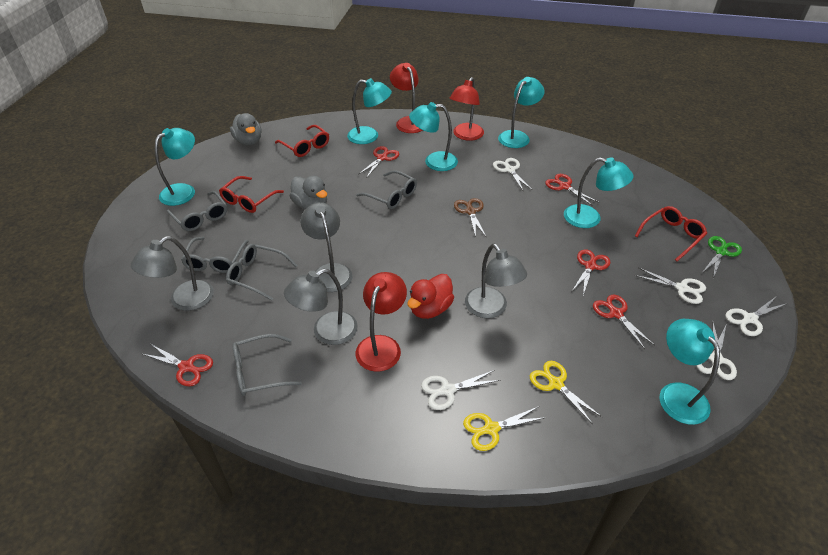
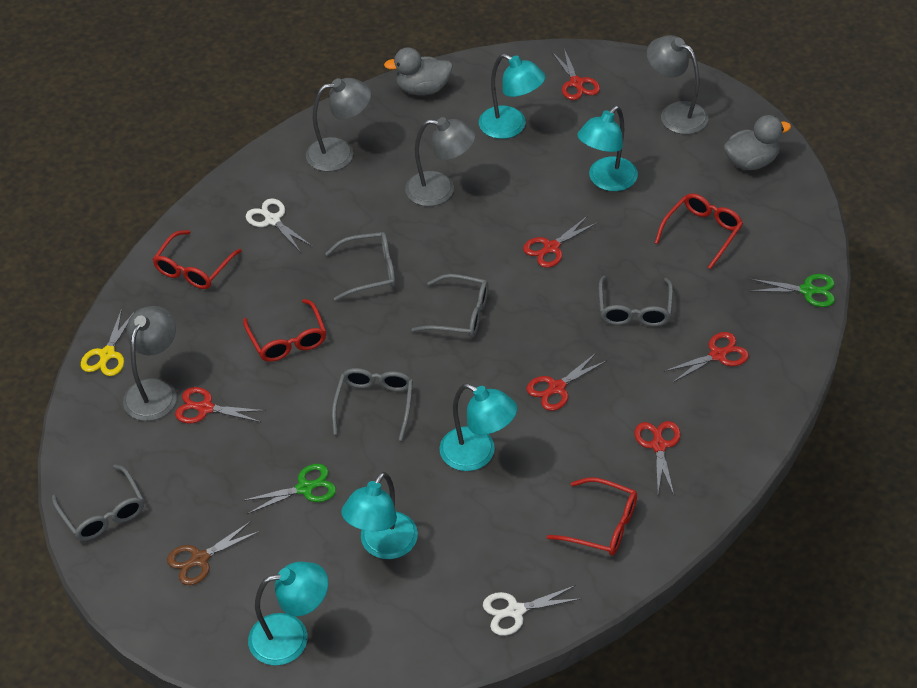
green scissors: [702,236,742,278] = 1 -> [242,464,336,514] [750,274,835,307] = 2
red duck: [407,274,454,319] = 1 -> none = 0
red glasses: [219,176,284,213] [275,125,329,157] [635,206,707,261] = 3 -> [152,230,242,289] [243,299,326,362] [547,477,637,556] [655,193,743,269] = 4
red lamp: [356,272,407,372] [390,63,422,133] [449,77,484,141] = 3 -> none = 0
red scissors: [143,344,213,386] [358,146,399,178] [545,174,599,206] [572,249,610,295] [593,295,654,349] = 5 -> [175,387,266,423] [523,216,598,268] [526,352,607,411] [551,49,600,100] [635,421,681,495] [664,332,749,383] = 6
turquoise lamp: [155,128,195,206] [347,78,392,144] [409,102,458,171] [498,77,544,148] [564,157,633,228] [660,319,720,425] = 6 -> [248,562,328,665] [341,472,418,559] [439,384,517,471] [479,54,546,139] [577,106,638,191] = 5
white scissors: [421,370,500,410] [493,158,532,190] [635,267,706,304] [696,323,737,380] [725,297,788,336] = 5 -> [246,198,313,253] [483,585,582,636] = 2
yellow scissors: [463,406,546,451] [530,361,602,424] = 2 -> [81,308,135,376] = 1

